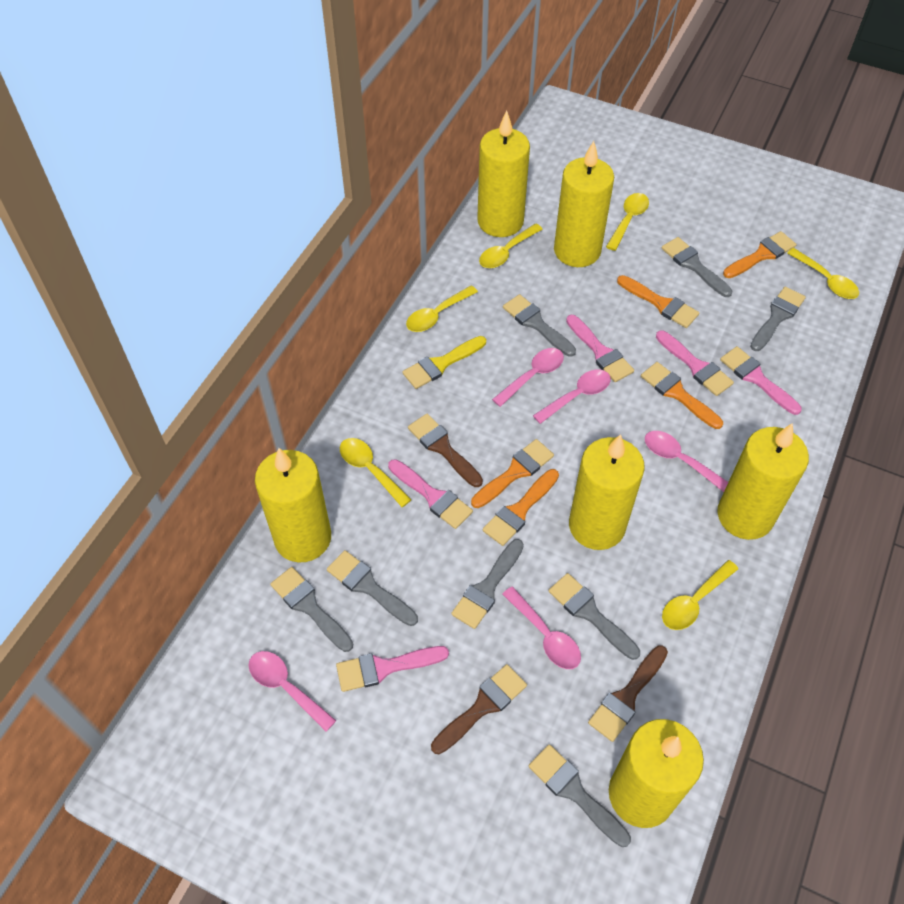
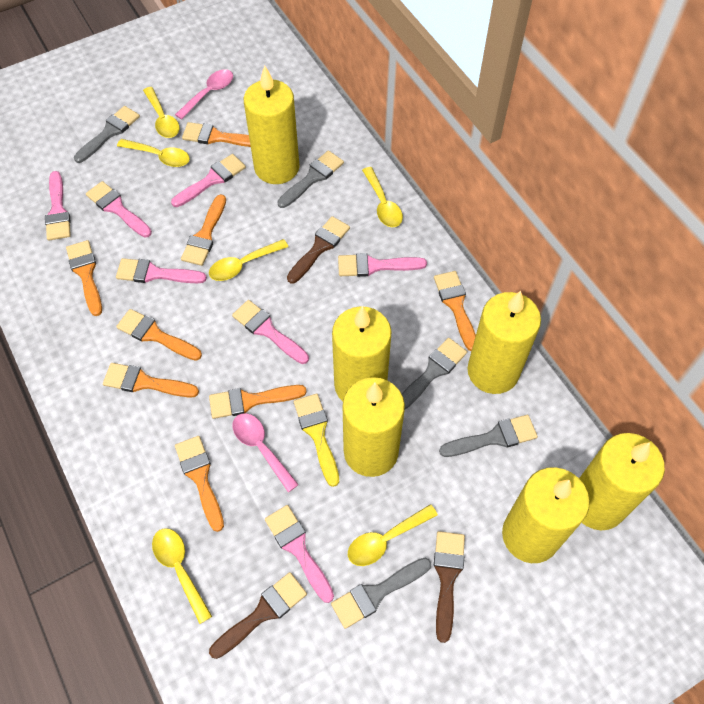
grey brush: [270,567,353,652] [327,550,418,626] [451,539,524,629] [503,294,576,357] [529,744,631,847] [548,573,640,660] [662,237,732,297] [750,287,806,351] = 8 -> [74,106,140,163] [277,150,344,208] [331,558,431,629] [402,338,467,409] [439,415,538,457] = 5
orange brush: [471,439,554,508] [483,469,559,546] [617,275,699,328] [641,362,723,429] [723,231,796,278] = 5 -> [66,240,102,316] [103,363,199,397] [116,309,202,361] [175,436,224,532] [181,194,226,266] [182,122,251,147] [209,385,307,419] [434,271,476,351] = 8
pink brush: [336,646,449,692] [388,459,473,529] [566,315,634,382] [656,330,734,396] [720,346,802,415] = 5 -> [45,171,71,240] [86,181,152,237] [116,258,207,283] [171,154,246,207] [232,300,309,364] [265,505,334,603] [338,253,427,277] = 7
pink spoon: [249,651,336,732] [492,348,564,407] [502,586,581,669] [533,370,611,424] [645,431,728,492] = 5 -> [175,69,233,120] [233,413,299,492] = 2

